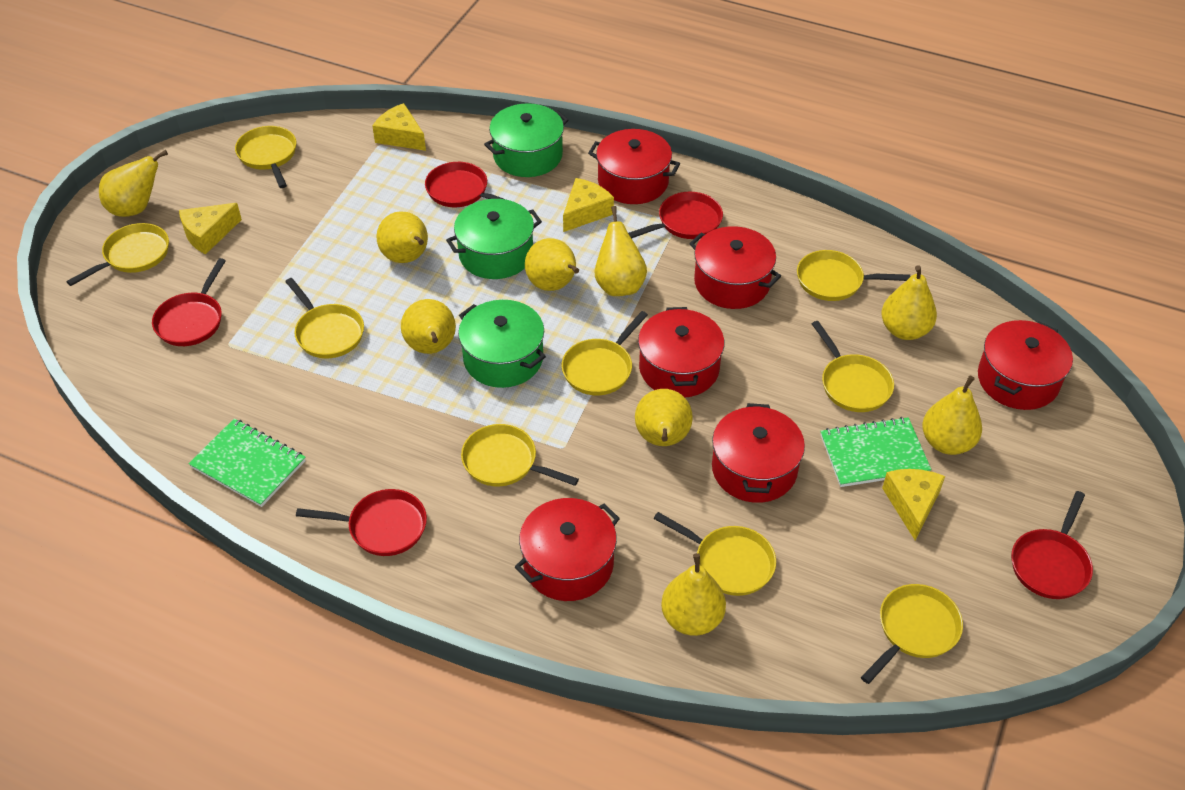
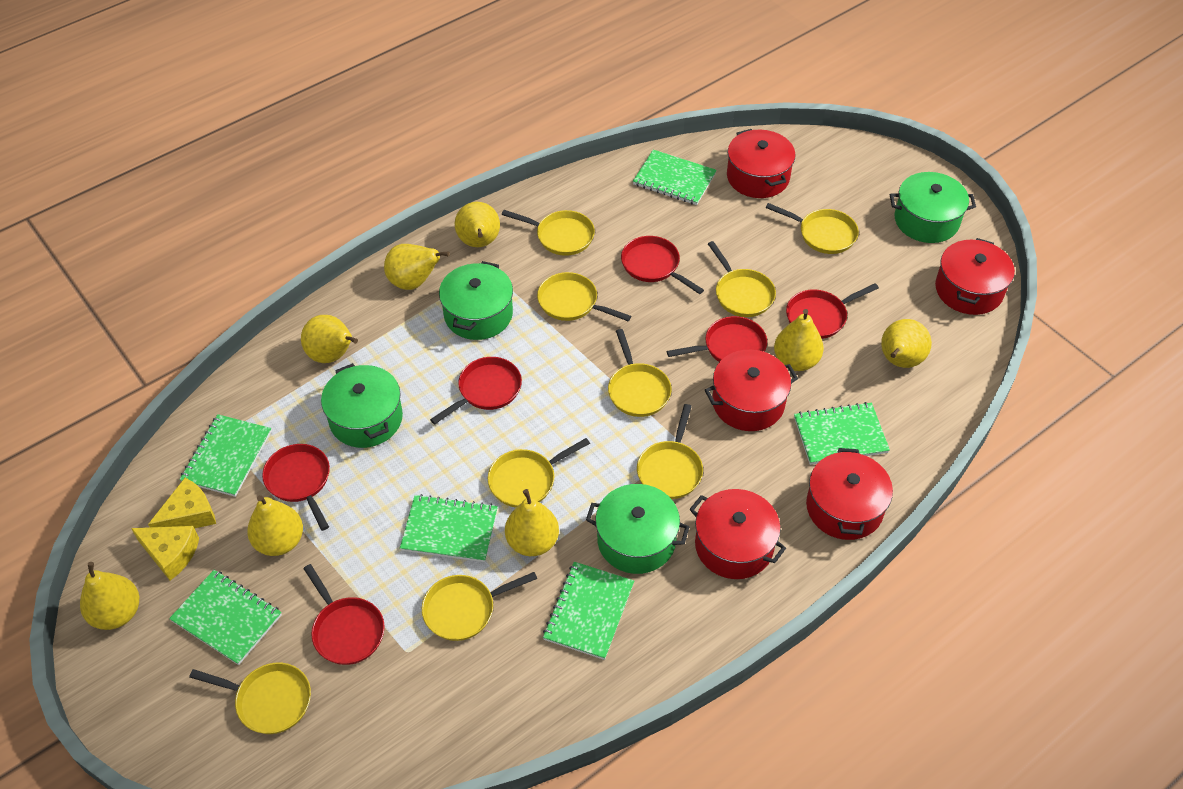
green notebook: [189,418,306,507] [820,417,932,487] = 2 -> [169,570,282,665] [179,414,272,497] [400,494,498,562] [543,562,634,660] [633,150,717,205] [794,402,890,465] = 6
green pot: [446,199,542,279] [458,300,546,388] [484,103,569,177] = 3 -> [321,363,403,448] [439,261,513,340] [586,484,689,574] [890,172,976,243] = 4
red pan: [152,258,226,346] [296,489,427,556] [425,162,506,207] [628,192,723,239] [1011,491,1093,599] = 5 -> [262,444,330,531] [303,564,385,665] [430,357,522,424] [621,236,704,294] [667,316,767,362] [786,283,879,339] = 6
red pot: [515,498,620,601] [588,129,680,204] [638,307,724,397] [689,226,781,309] [712,403,805,503] [978,320,1073,410] = 6 -> [689,489,786,579] [705,350,798,431] [727,129,795,198] [806,448,893,540] [935,238,1015,315] = 5
yellow cheese: [179,203,242,254] [372,103,426,151] [563,178,614,232] [882,469,945,540] = 4 -> [131,526,199,580] [148,478,216,528] = 2
yellow pear: [99,150,168,217] [376,211,428,263] [401,299,456,354] [525,238,579,291] [595,206,647,296] [635,389,693,446] [661,553,726,636] [881,265,937,340] [922,376,982,455] = 9 -> [80,562,139,630] [247,495,303,556] [301,315,358,363] [384,244,450,290] [455,202,500,247] [505,489,559,556] [774,309,824,371] [881,319,932,368] = 8

